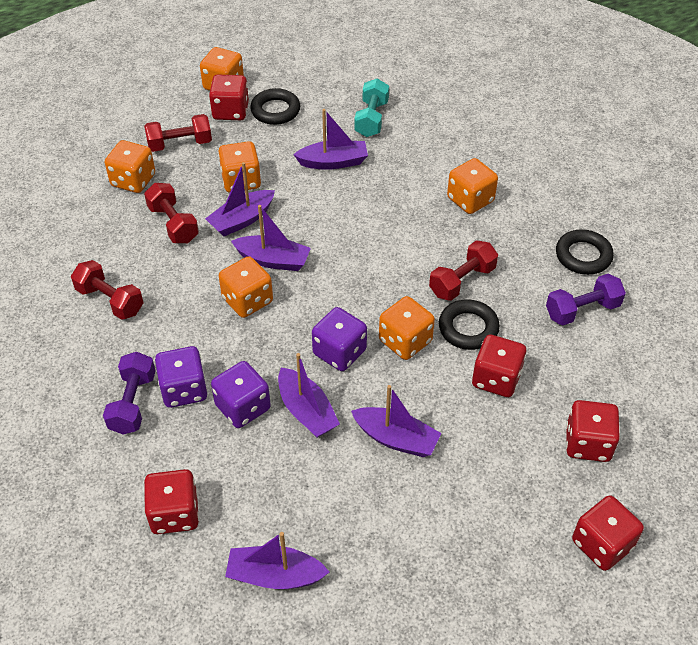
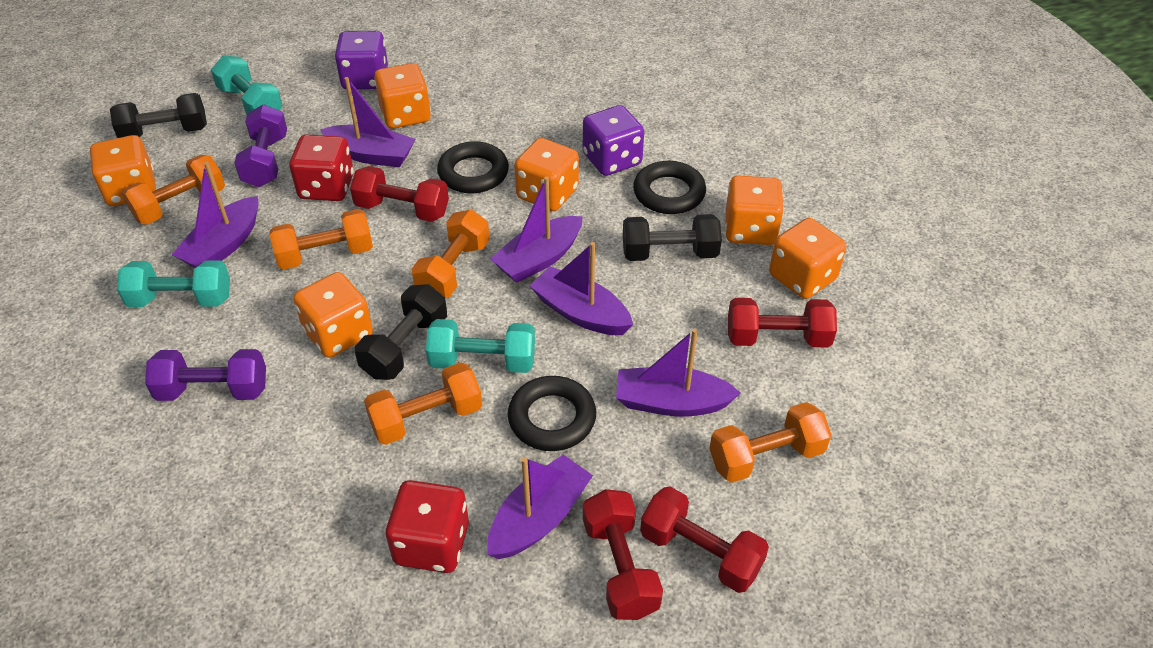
black dumbbell: none = 0 -> [110,93,207,138] [355,284,447,380] [623,214,722,261] = 3
orange dumbbell: none = 0 -> [122,155,225,225] [270,209,373,270] [364,362,482,445] [412,210,490,298] [709,402,832,482] = 5
purple dice: [155,346,207,408] [211,361,271,428] [312,307,367,371] = 3 -> [335,31,388,90] [583,105,644,176] = 2
red dice: [144,469,199,534] [209,75,249,120] [472,334,526,397] [566,400,620,462] [572,495,644,571] = 5 -> [289,135,354,201] [386,480,469,573] = 2
turquoise dumbbell: [354,78,389,137] = 1 -> [117,260,230,307] [211,55,283,114] [426,319,535,373] = 3

